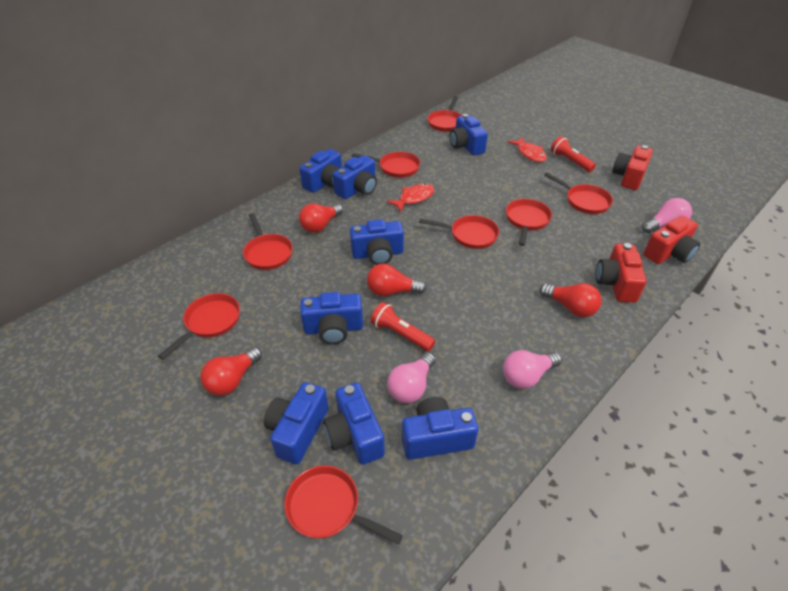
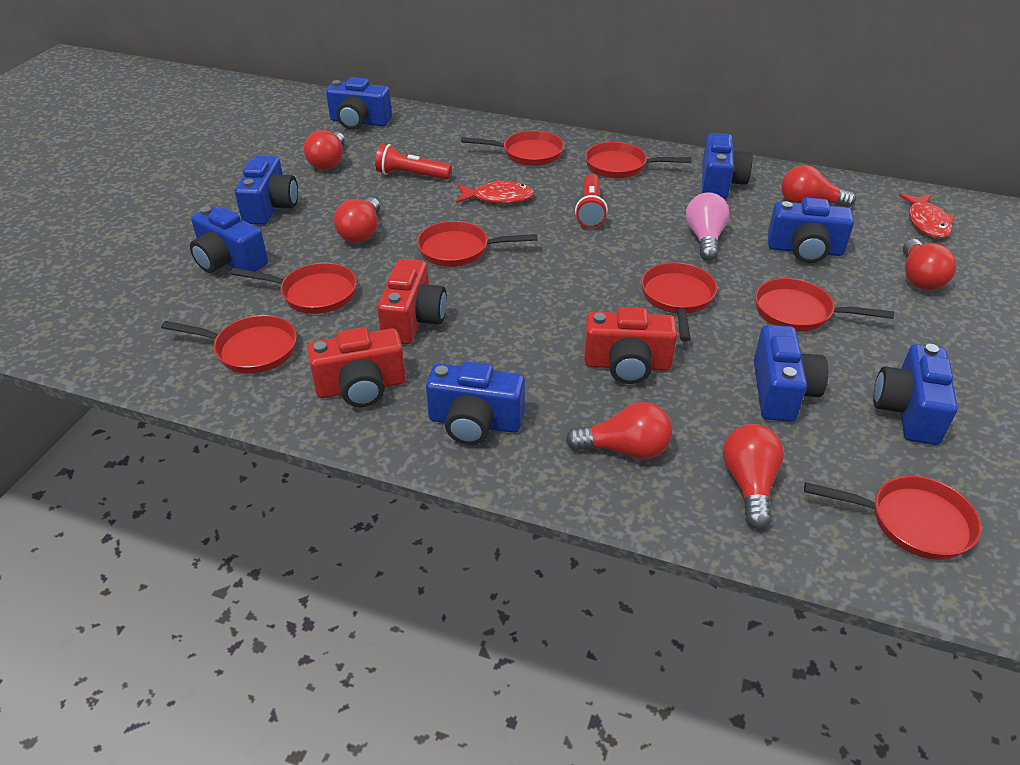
pink light bulb: [387,352,435,403] [503,350,562,389] [642,198,692,233] = 3 -> [686,192,730,261] = 1
red light bulb: [201,347,262,396] [299,204,343,233] [367,264,427,296] [540,283,602,317] = 4 -> [304,130,345,170] [334,197,380,243] [566,402,672,459] [723,424,784,529] [781,165,856,208] [903,239,956,290] = 6

